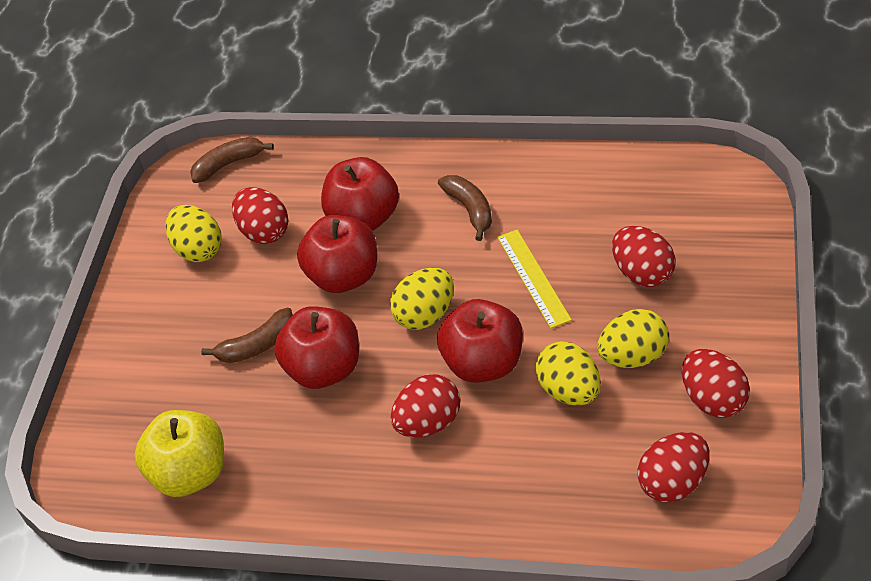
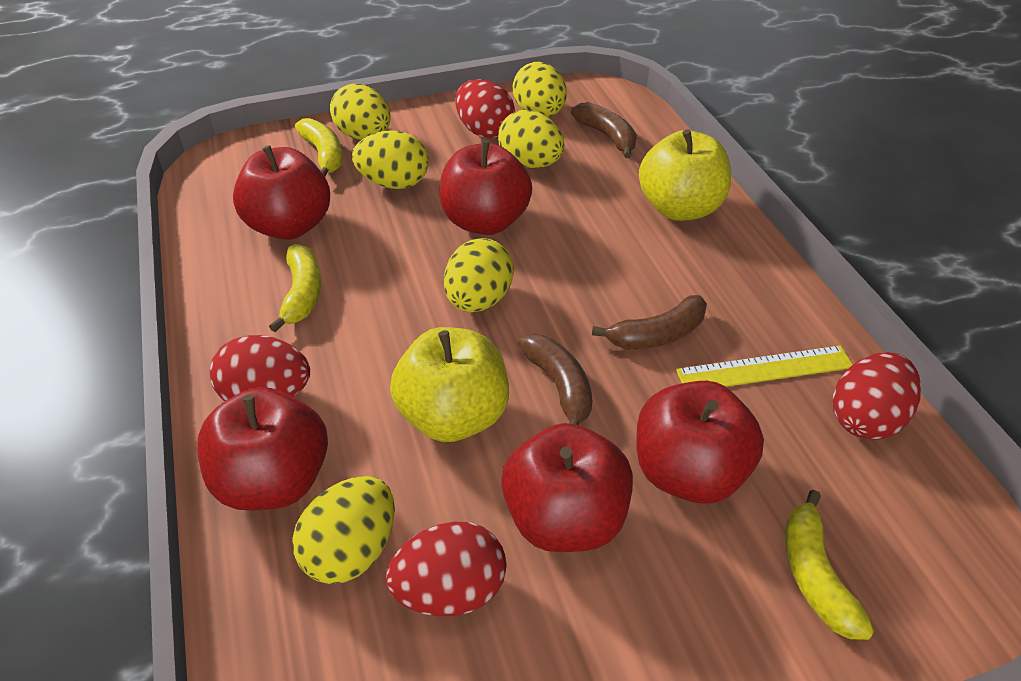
red apple: [274,306,359,389] [297,215,377,293] [321,157,399,231] [437,299,523,383] = 4 -> [197,387,328,511] [233,145,330,240] [439,140,532,235] [501,423,633,552] [636,381,764,504] = 5
red egg: [232,187,289,244] [391,374,460,437] [612,226,676,287] [638,432,709,503] [682,349,750,418] = 5 -> [210,335,310,401] [386,522,506,616] [455,79,515,138] [833,352,921,440] = 4
yellow apple: [134,410,224,497] = 1 -> [390,327,509,442] [639,129,731,221] = 2
yellow banana: none = 0 -> [269,244,321,332] [295,118,343,176] [785,490,874,640] = 3
yellow egg: [165,205,222,262] [390,268,454,330] [535,341,601,406] [598,309,669,368] = 4 -> [292,476,395,584] [330,84,391,140] [352,130,429,189] [444,238,514,312] [498,110,565,168] [513,62,567,117] = 6

